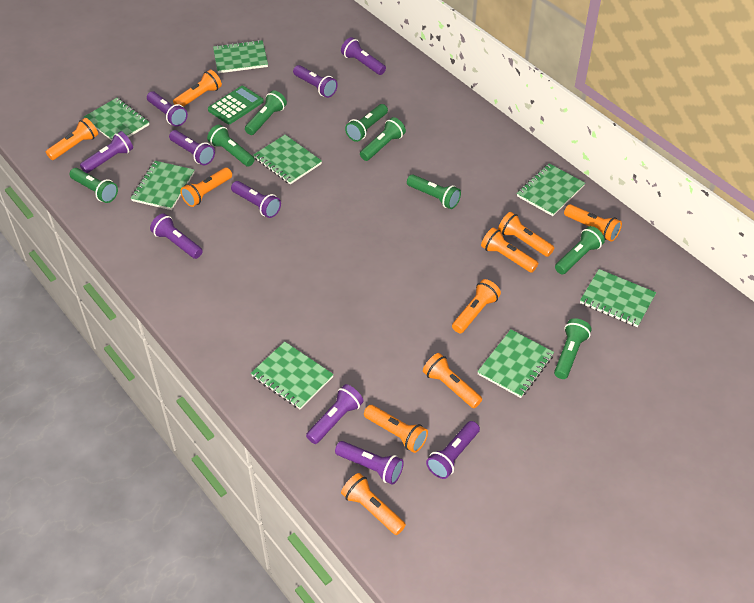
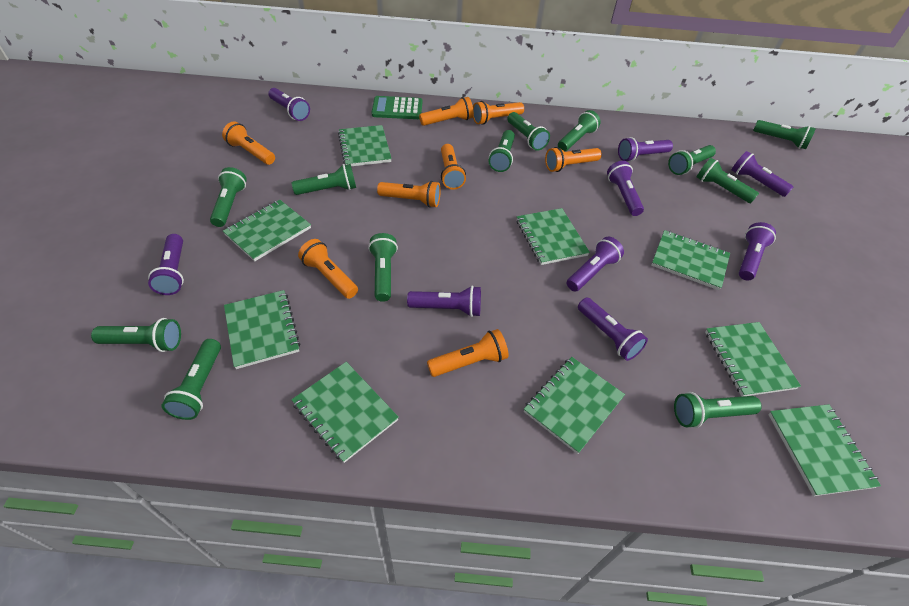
green flashlight: [70,168,118,203] [207,124,255,167] [245,90,287,135] [345,104,388,142] [360,117,406,161] [407,174,461,209] [554,318,591,379] [555,226,605,274] = 8 -> [91,318,181,352] [162,339,221,420] [210,167,247,227] [292,164,356,195] [368,233,398,302] [489,130,515,172] [507,112,550,151] [558,110,601,151] [668,145,716,175] [674,392,762,428] [697,158,759,203] [753,120,816,149] = 12
green notebook: [84,98,149,141] [131,161,195,210] [213,40,268,73] [251,341,334,409] [253,135,322,185] [477,329,554,398] [517,163,585,216] [580,269,656,327] = 8 -> [223,200,311,261] [224,290,300,369] [291,362,399,463] [338,125,392,166] [517,208,590,265] [524,357,625,454] [651,230,730,290] [705,322,801,397] [768,404,881,496] = 9
orange flashlight: [46,118,98,160] [173,70,222,107] [180,168,232,207] [341,473,406,535] [364,405,428,453] [423,353,482,408] [452,279,501,333] [481,227,538,273] [498,212,554,257] [564,204,622,242] = 10 -> [222,122,275,165] [298,239,358,299] [377,181,441,208] [419,97,474,126] [427,329,509,377] [441,144,466,190] [473,101,524,125] [545,147,602,172] = 8
purple flashlight: [80,131,133,173] [147,91,188,127] [150,213,203,259] [169,130,215,165] [231,181,281,218] [293,65,338,98] [306,384,364,444] [335,441,404,485] [341,37,386,75] [426,421,480,479] = 10 -> [148,234,184,295] [268,88,310,121] [407,286,481,317] [567,237,624,292] [578,298,648,361] [607,161,644,216] [618,137,673,162] [731,151,793,197] [739,222,776,281] = 9

